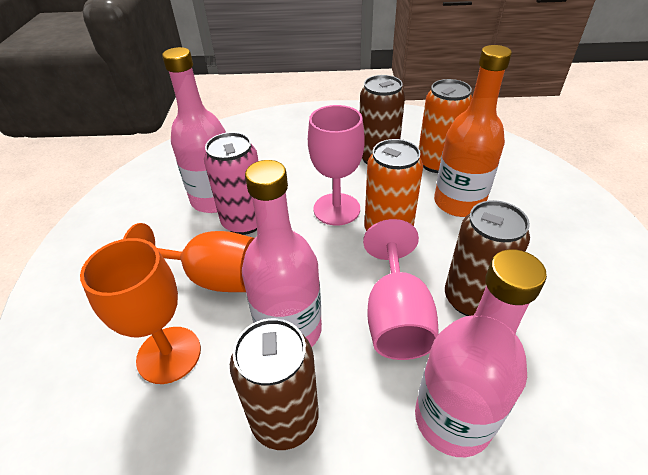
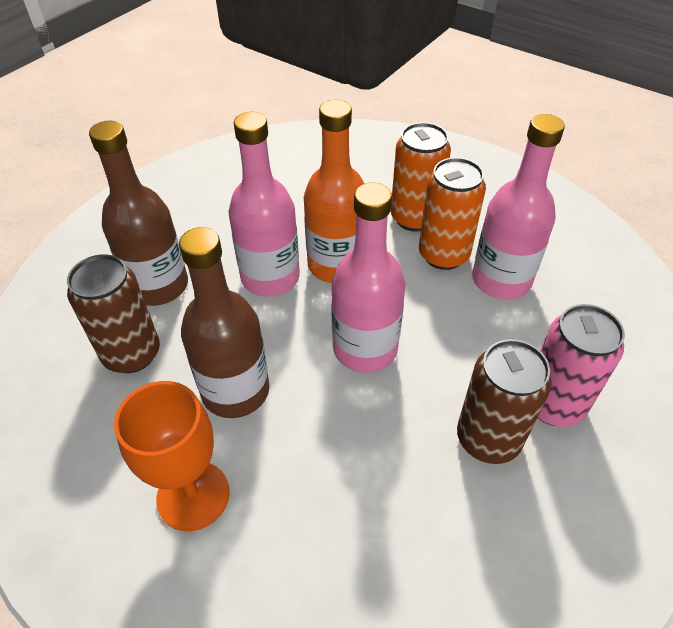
brown bottle: none = 0 -> [89,121,188,306] [179,227,269,418] = 2
brown can: [230,318,319,450] [360,75,405,164] [445,200,530,316] = 3 -> [67,255,160,373] [457,339,552,464] = 2
orange goblet: [80,238,201,384] [123,223,255,292] = 2 -> [114,381,230,531] = 1
pink goblet: [308,105,365,226] [363,219,439,360] = 2 -> none = 0

